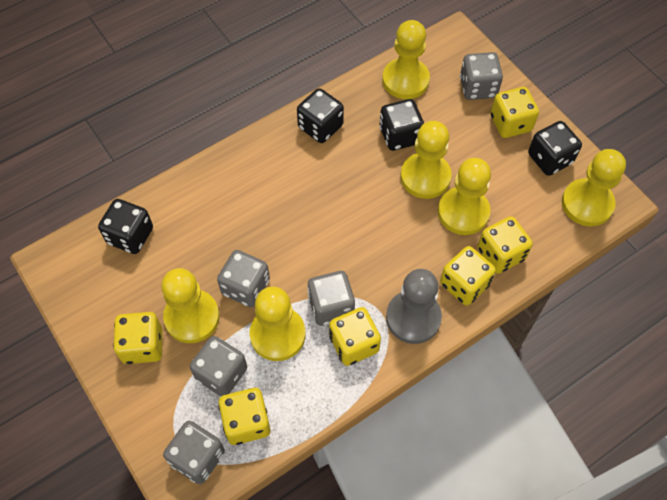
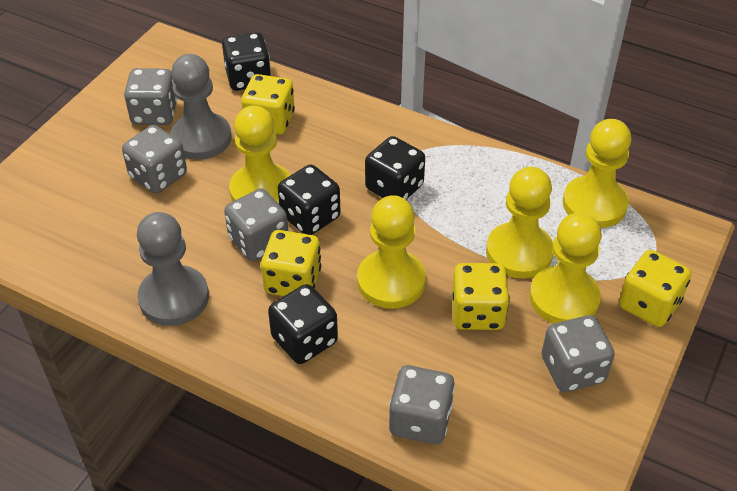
grey pawn: [386,269,442,344] = 1 -> [137,212,209,326] [170,54,232,160] = 2
yellow dice: [113,312,162,364] [218,388,270,445] [329,307,381,366] [440,246,496,306] [478,216,533,274] [490,87,539,138] = 6 -> [241,74,295,135] [261,230,321,296] [452,263,510,330] [619,250,691,327] = 4
yellow pawn: [161,268,220,343] [250,287,305,361] [382,20,430,99] [401,121,452,199] [438,158,491,235] [562,149,626,226] = 6 -> [229,105,291,204] [357,195,426,309] [486,167,554,278] [529,212,602,324] [563,119,631,228] = 5

